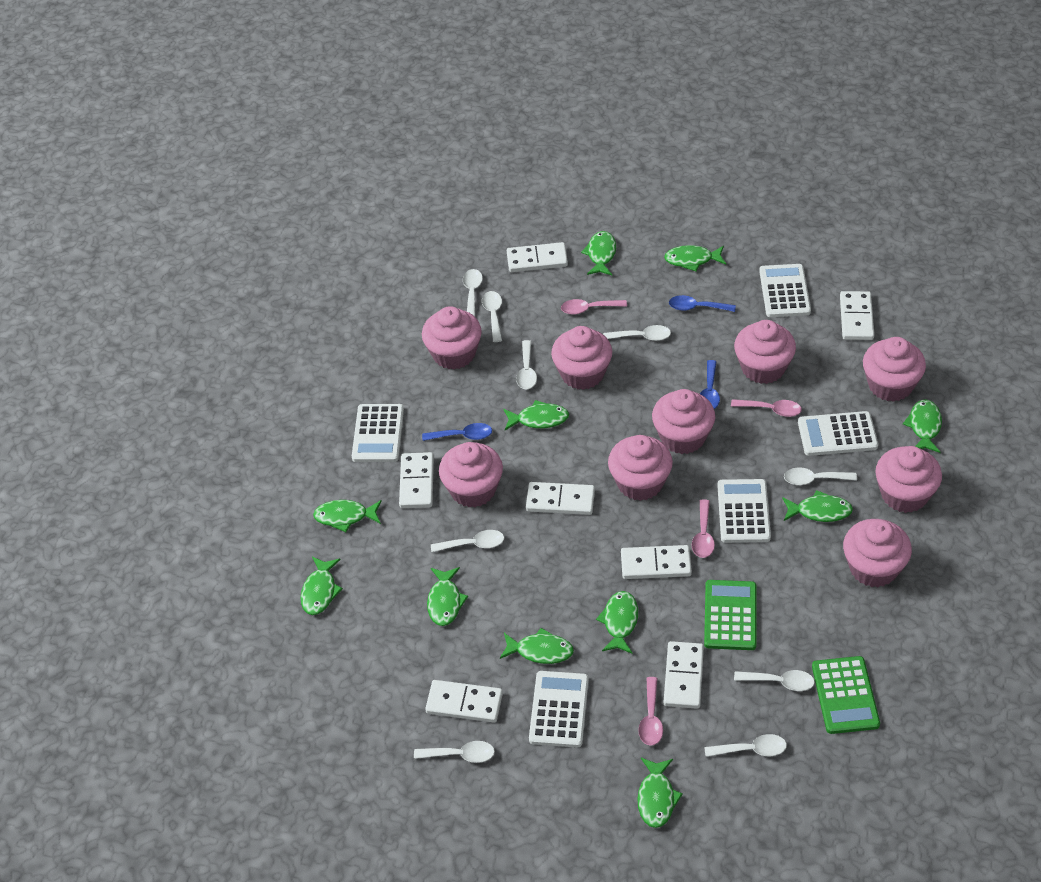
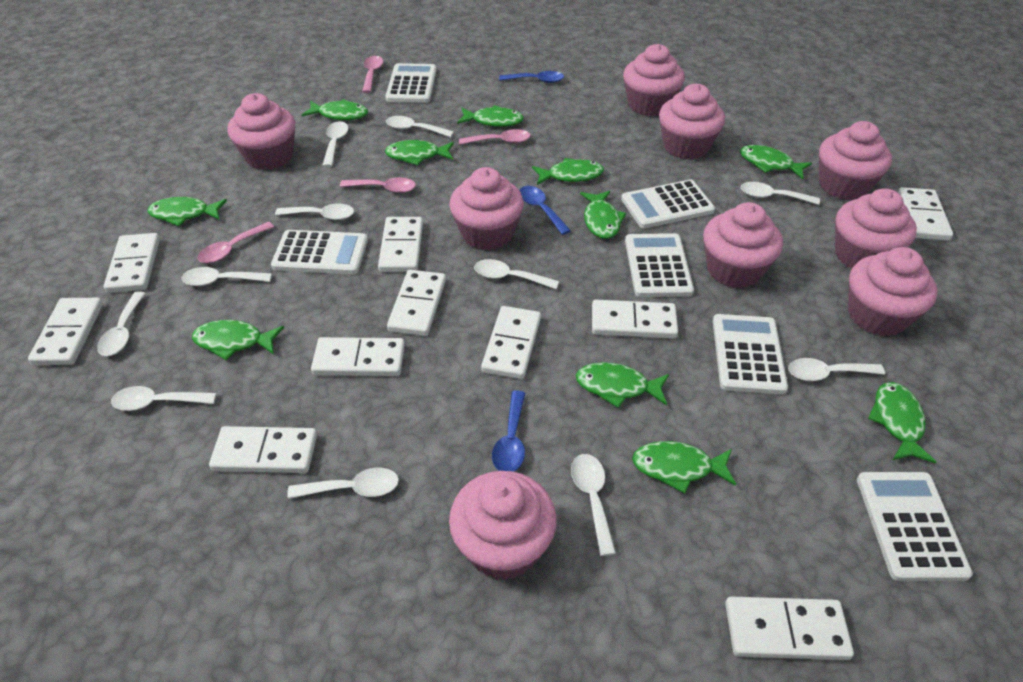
green calculator: [704,580,757,650] [812,656,880,734] = 2 -> none = 0
white calculator: [352,404,404,462] [529,671,589,748] [718,479,771,543] [759,264,811,317] [798,411,878,456] = 5 -> [271,230,368,274] [385,63,437,103] [621,179,715,228] [625,233,694,297] [713,314,788,394] [857,472,973,581] = 6
white domino: [399,452,434,508] [425,680,503,723] [507,242,568,272] [526,482,595,515] [621,545,692,579] [664,641,704,709] [840,291,874,340] = 7 -> [28,298,103,365] [104,233,160,293] [209,426,317,473] [311,337,405,376] [378,217,423,272] [387,270,446,336] [481,306,541,379] [592,300,678,339] [725,597,854,660] [898,187,953,241] = 10
white spoon: [414,741,495,763] [431,530,504,552] [463,269,483,316] [482,291,502,342] [516,340,537,390] [603,325,671,341] [704,734,787,757] [734,670,815,691] [784,467,857,485] = 9 -> [97,291,146,356] [111,386,216,411] [182,267,272,286] [275,203,354,220] [287,468,399,499] [322,121,348,167] [386,116,454,137] [474,259,559,289] [571,454,616,556] [741,182,820,205] [788,358,885,381] = 11

